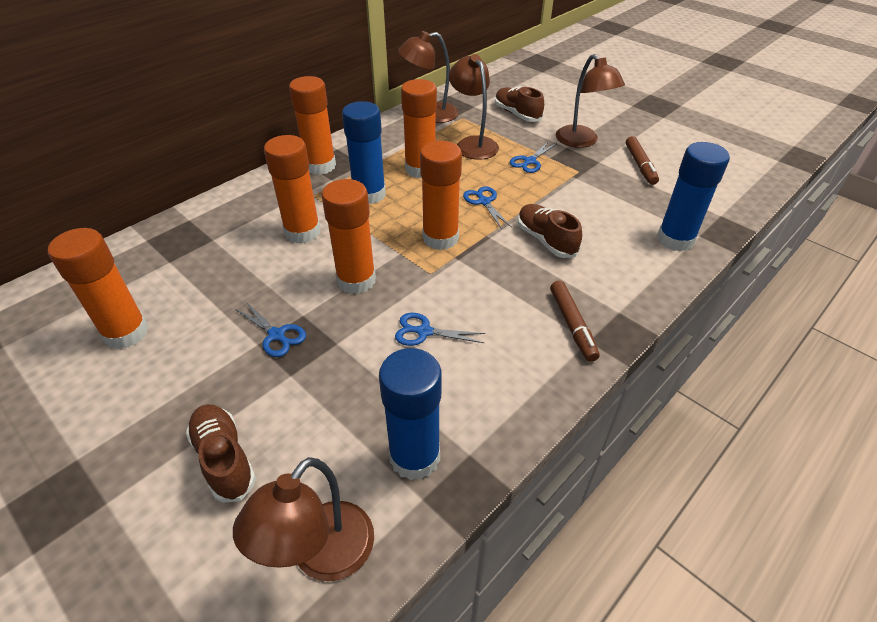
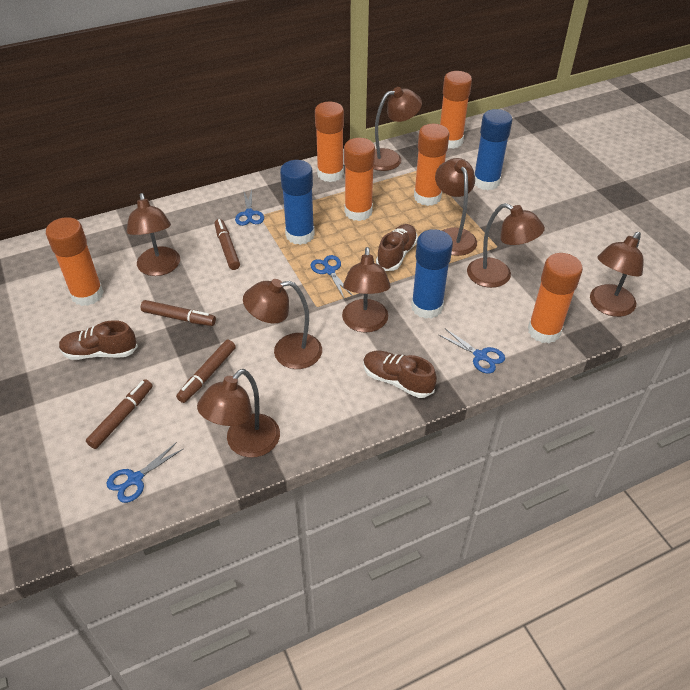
brown lamp: [233,457,374,581] [398,31,459,123] [449,54,499,160] [556,54,625,148] = 4 -> [126,193,180,276] [197,369,280,458] [243,279,322,369] [342,247,391,333] [373,87,422,171] [435,158,477,256] [467,203,545,288] [590,232,644,317] = 8
brown marker: [550,281,600,362] [626,136,659,185] = 2 -> [86,379,152,449] [141,300,216,326] [176,340,236,403] [215,219,240,270] = 4

